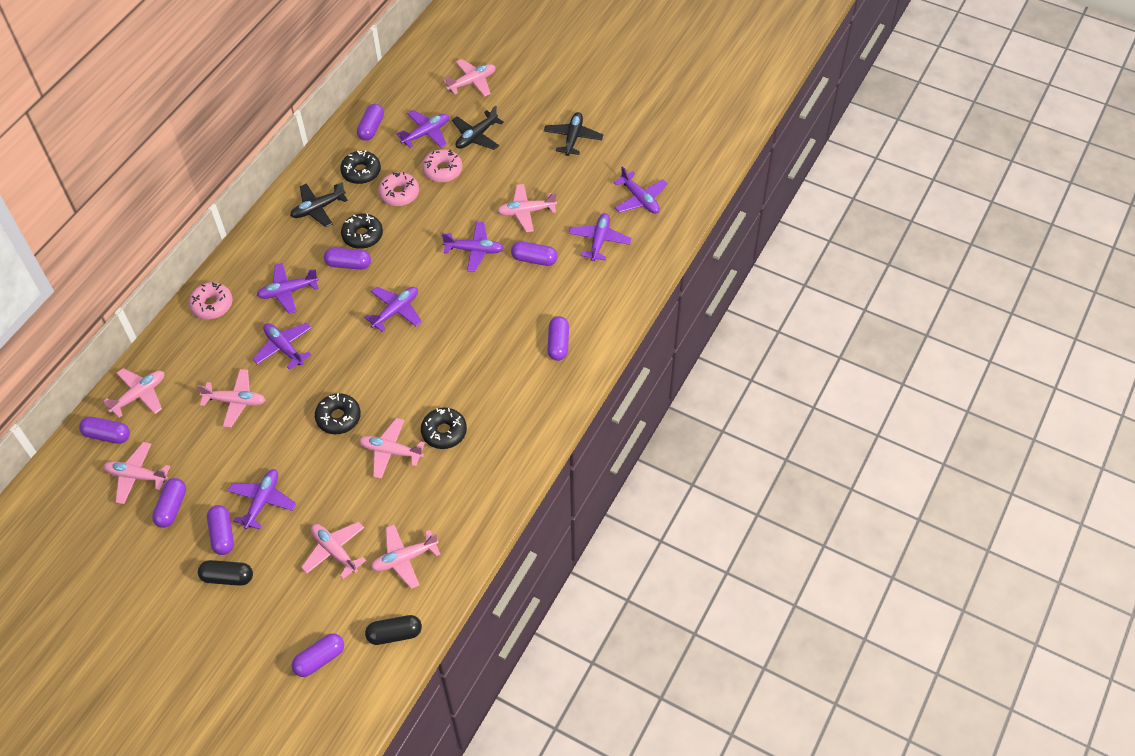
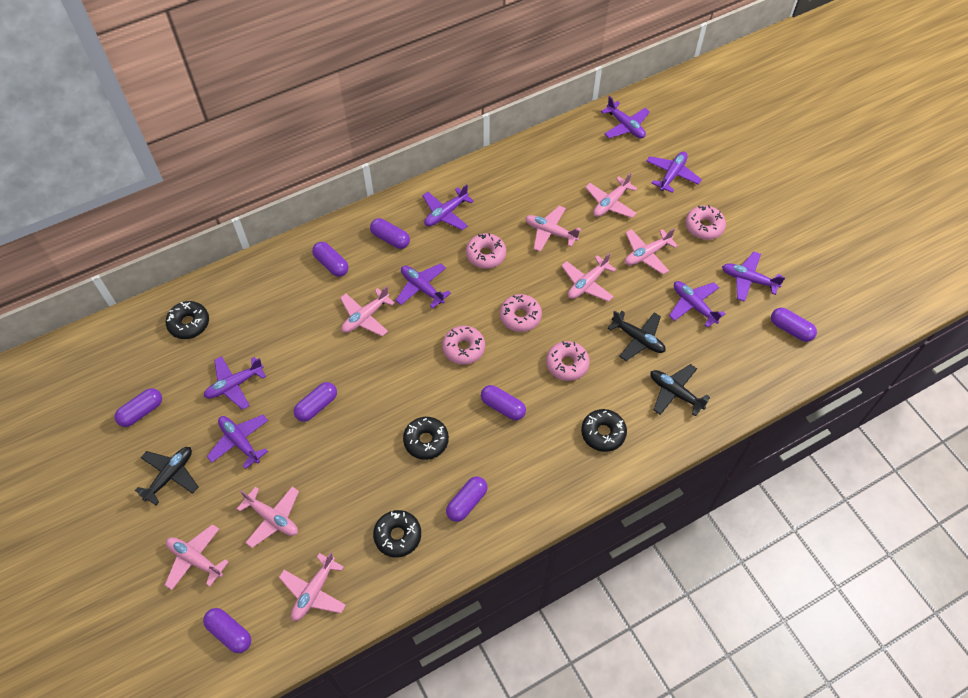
black capsule: [198,560,253,586] [365,615,422,645] = 2 -> none = 0
pink donut: [189,282,232,319] [378,172,419,206] [422,149,462,182] = 3 -> [442,326,485,365] [466,233,506,269] [500,294,542,332] [546,341,590,381] [685,205,726,240] = 5

